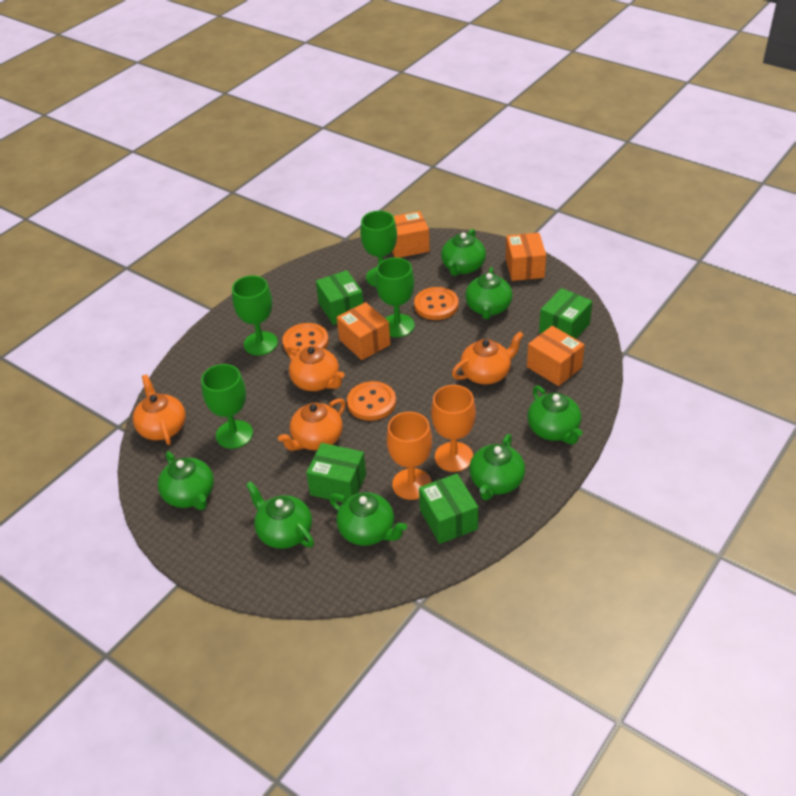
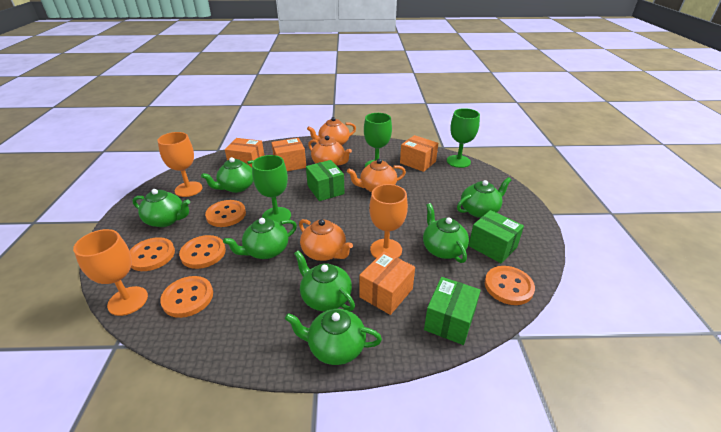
green box: [306,443,366,503] [316,270,364,325] [419,474,478,544] [539,288,592,339] = 4 -> [306,160,345,201] [424,277,481,345] [469,210,524,263] = 3
green goblet: [201,364,253,449] [232,275,278,355] [360,211,397,287] [376,258,415,337] = 4 -> [252,155,291,224] [364,113,392,167] [447,108,480,168] = 3
orange button: [282,323,329,356] [347,381,396,421] [414,287,459,320] = 3 -> [129,237,175,271] [160,276,213,318] [179,235,226,269] [205,200,246,227] [485,266,535,305] = 5
orange goblet: [387,412,432,500] [431,385,476,472] = 2 -> [73,229,148,316] [157,132,202,197] [369,184,408,258] = 3

